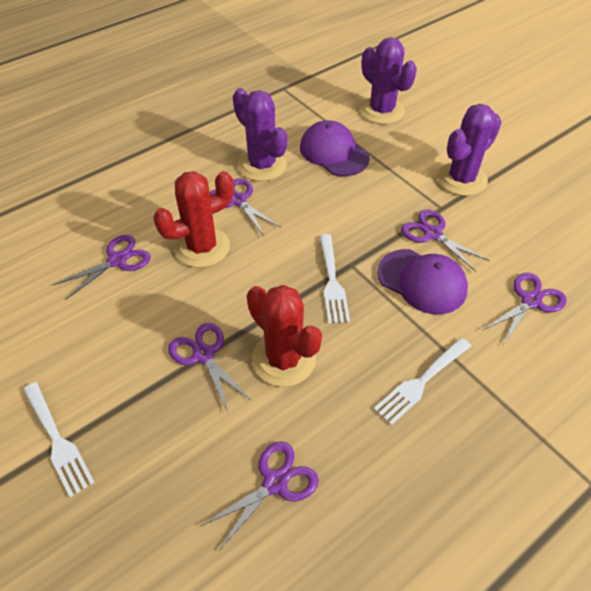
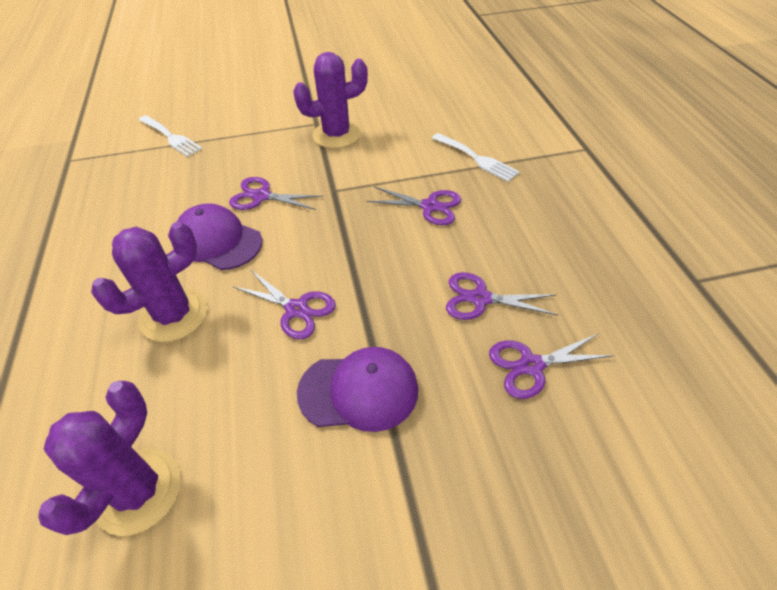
purple scissors: [54,235,151,299] [168,323,252,412] [201,441,319,551] [210,178,282,236] [401,209,490,272] [483,273,567,345] = 6 -> [229,177,323,210] [233,269,336,340] [367,186,461,225] [446,272,558,320] [489,333,615,399] = 5
red cactus: [153,171,234,268] [247,285,322,387] = 2 -> none = 0
white fork: [23,382,95,497] [319,234,350,324] [374,338,471,425] = 3 -> [139,115,202,157] [432,133,520,182] = 2

